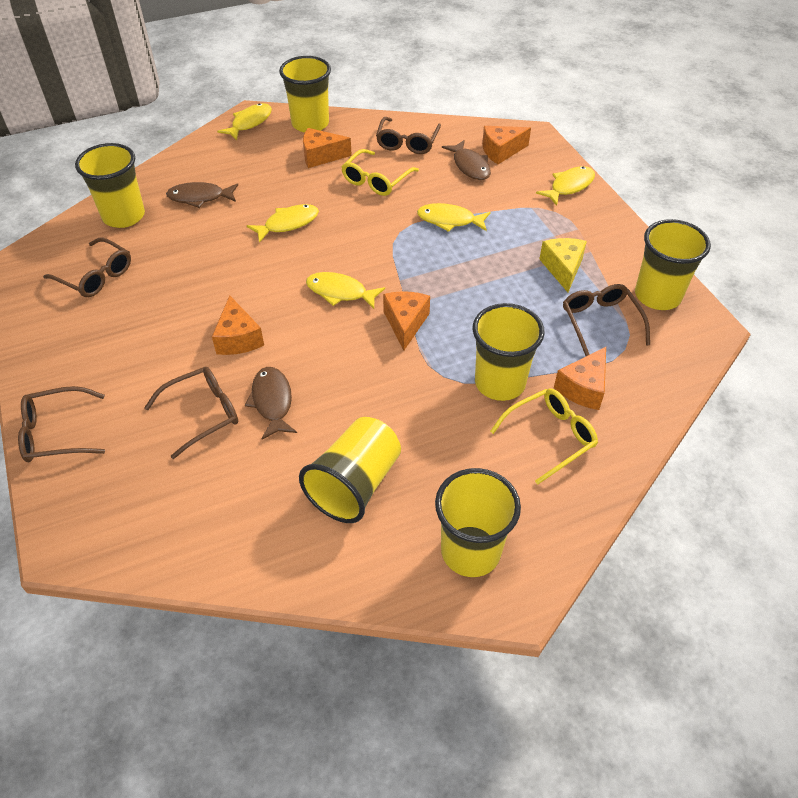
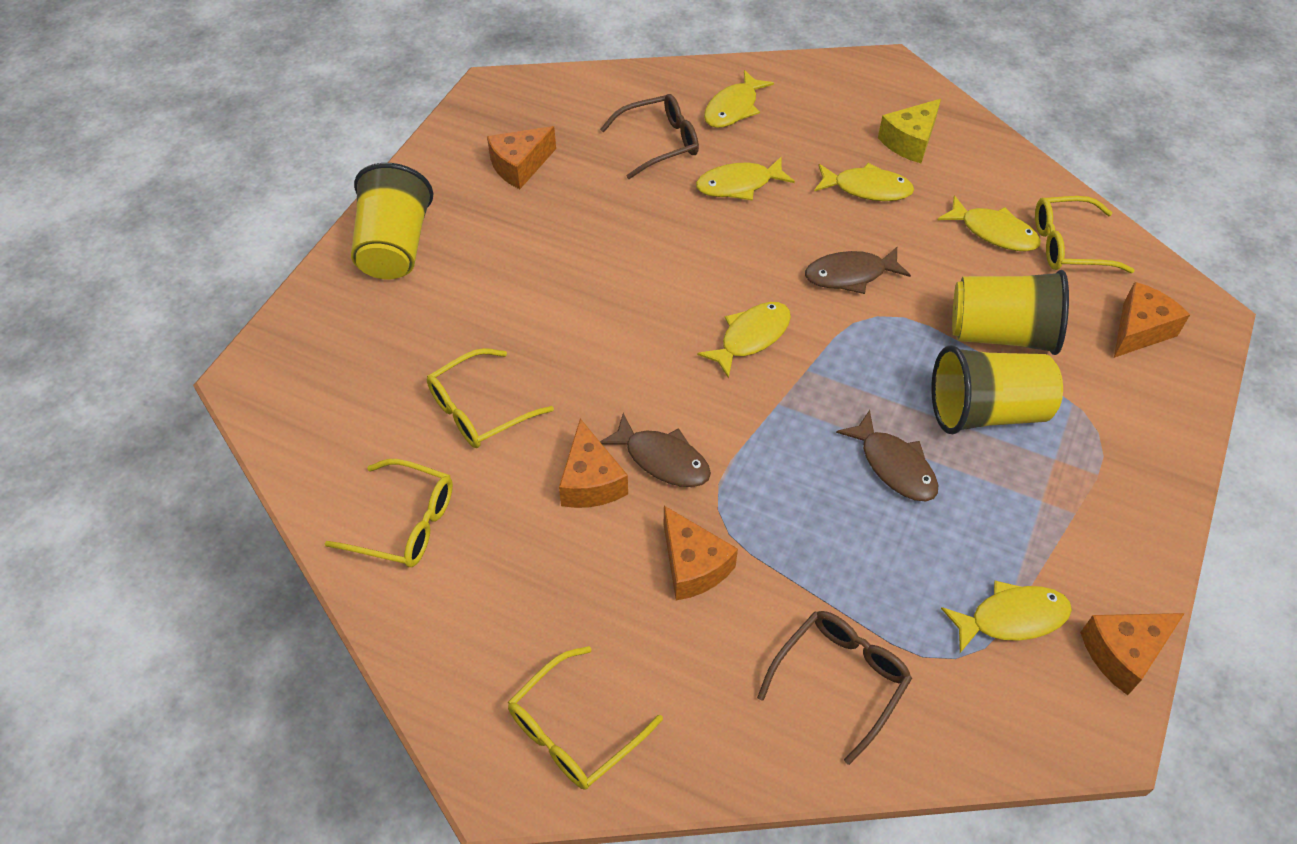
brown glasses: [18,386,105,462] [43,238,131,297] [144,367,238,459] [376,117,441,154] [563,284,650,356] = 5 -> [600,94,699,179] [757,611,912,765] = 2
yellow cup: [75,143,145,228] [279,56,331,133] [299,417,401,523] [435,468,521,577] [473,303,545,401] [635,219,711,310] = 6 -> [351,163,433,279] [931,345,1063,434] [952,270,1069,355] = 3
yellow fish: [217,103,272,140] [247,204,319,243] [306,272,385,309] [417,203,490,232] [536,166,595,206] = 5 -> [696,156,795,201] [697,302,791,379] [704,70,774,128] [814,163,914,201] [938,195,1041,251] [941,581,1072,653] = 6
yellow glasses: [341,149,419,196] [490,388,598,485] = 2 -> [324,459,453,567] [427,348,554,448] [508,646,663,790] [1035,196,1135,273] = 4

